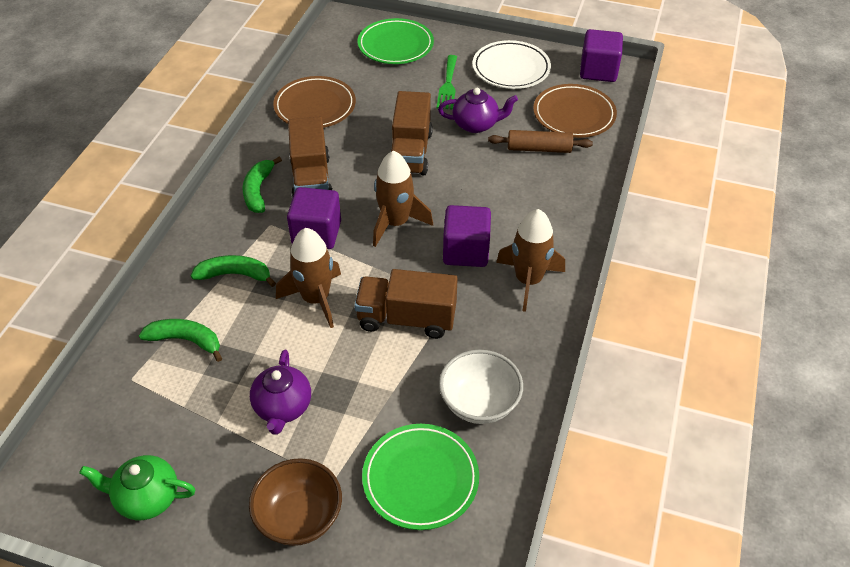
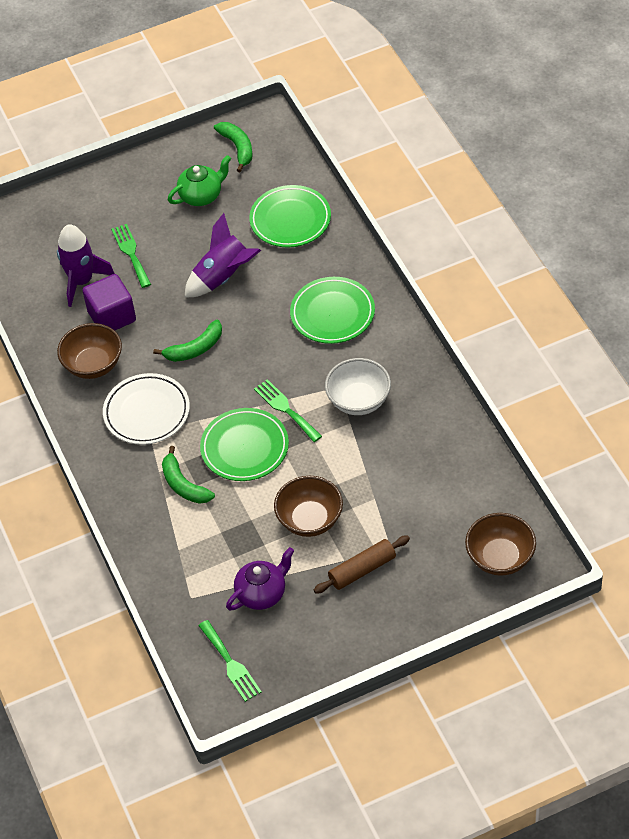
brown bowl: [249,458,342,546] = 1 -> [57,323,122,379] [274,476,343,537] [465,513,536,576] = 3
brown plate: [273,76,356,128] [533,84,617,138] = 2 -> none = 0
brown rocket: [276,228,341,328] [373,151,433,247] [496,209,565,312] = 3 -> none = 0
brown truck: [288,117,333,199] [354,269,458,339] [391,91,433,175] = 3 -> none = 0
green fork: [436,55,457,110] = 1 -> [111,224,151,288] [198,620,262,702] [254,379,322,442] = 3
green plate: [358,18,434,64] [362,424,479,530] = 2 -> [200,408,289,481] [249,185,331,247] [290,277,375,344] = 3
purple cube: [287,187,341,249] [443,205,491,267] [580,29,623,82] = 3 -> [82,274,136,331] = 1
purple rocket: none = 0 -> [57,224,115,307] [184,213,261,298] = 2
purple teapot: [250,350,311,435] [438,88,518,133] = 2 -> [226,547,294,610] = 1

